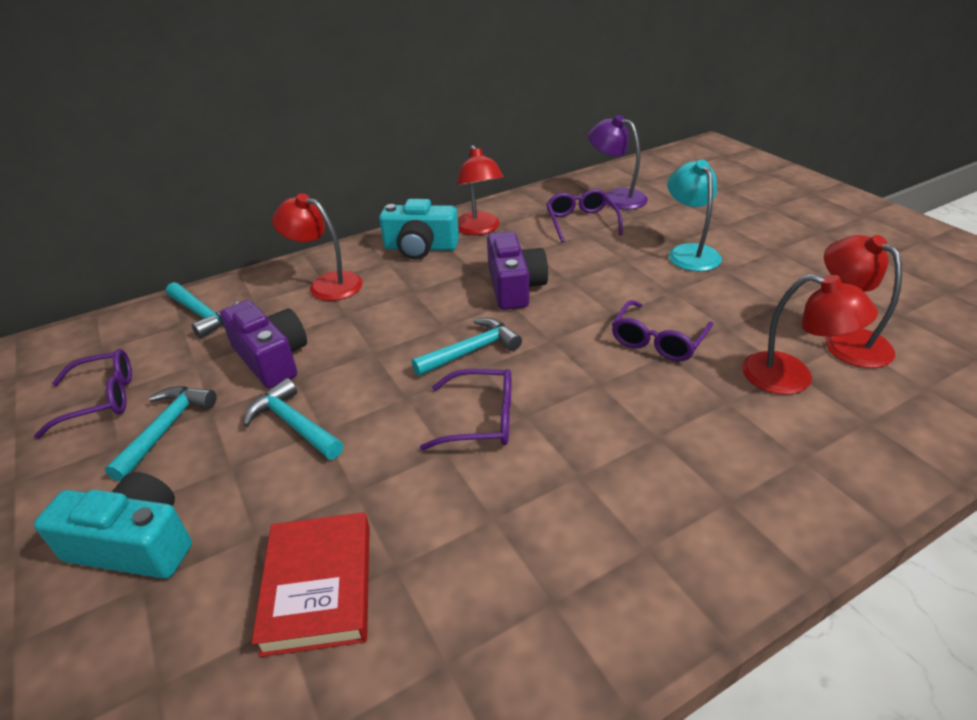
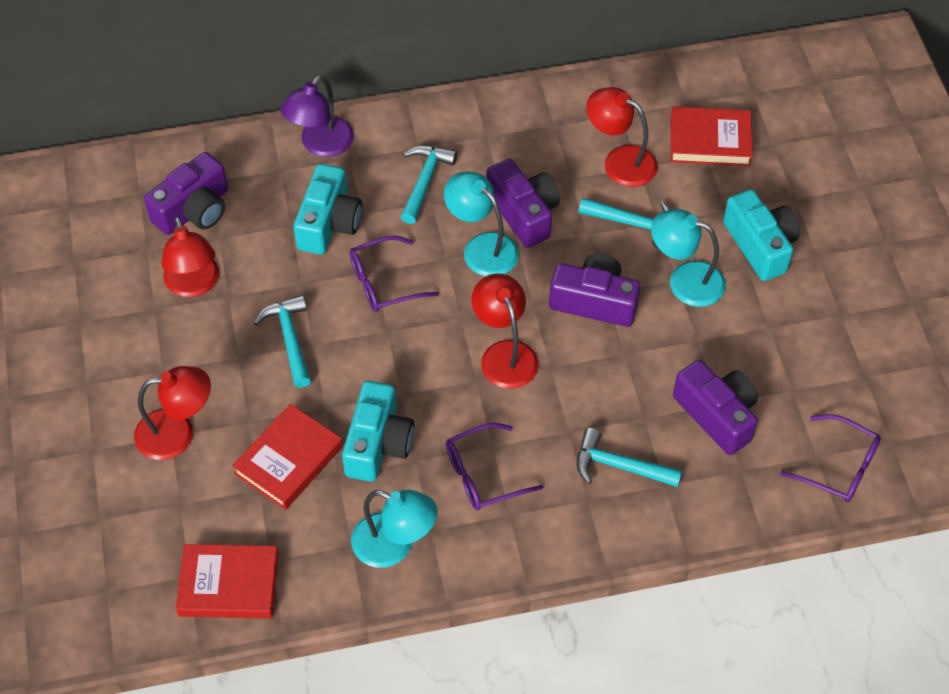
purple camera: [220,300,307,388] [487,231,548,310] = 2 -> [144,152,228,235] [486,159,560,248] [549,254,640,327] [673,360,758,455] = 4
purple glasses: [34,349,132,439] [420,369,511,450] [546,189,623,243] [612,300,713,362] = 4 -> [349,236,439,312] [446,423,543,510] [780,414,881,502] = 3
red book: [251,512,370,657] = 1 -> [176,544,278,619] [232,404,343,510] [671,107,753,166] = 3
turquoise camera: [34,472,192,579] [379,199,459,260] = 2 -> [294,164,362,255] [342,381,414,482] [723,189,800,281] = 3
turquoise lamp: [667,160,722,271] = 1 -> [351,490,438,568] [444,172,519,277] [651,209,726,307] = 3

